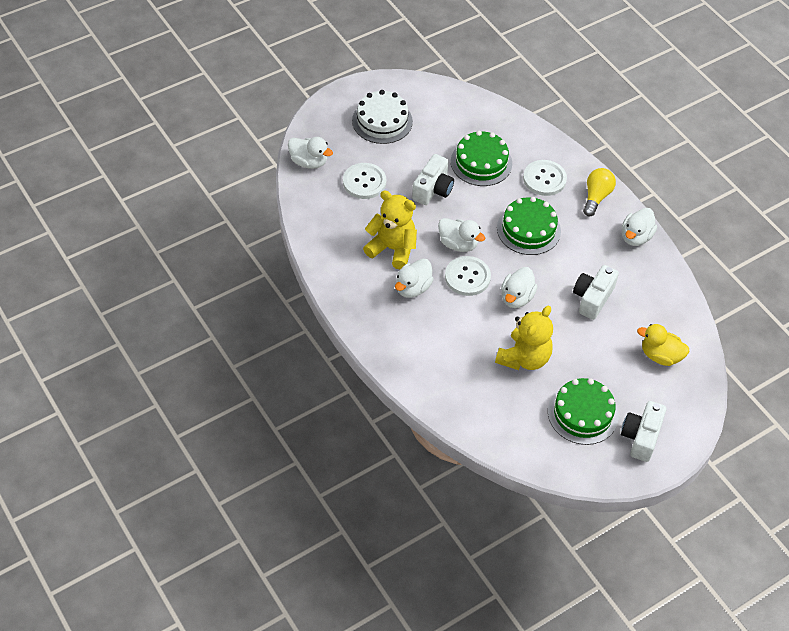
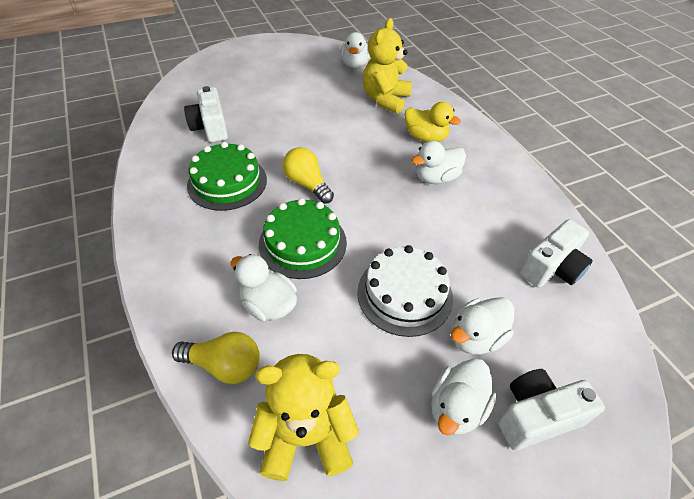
green cake: [451,131,512,186] [497,197,561,255] [548,378,618,445] = 3 -> [187,142,267,211] [259,198,347,279] = 2
white button: [343,163,386,199] [445,256,491,296] [523,160,567,196] = 3 -> none = 0
yellow light bulb: [583,168,616,216] = 1 -> [172,332,260,384] [283,147,334,204] = 2

